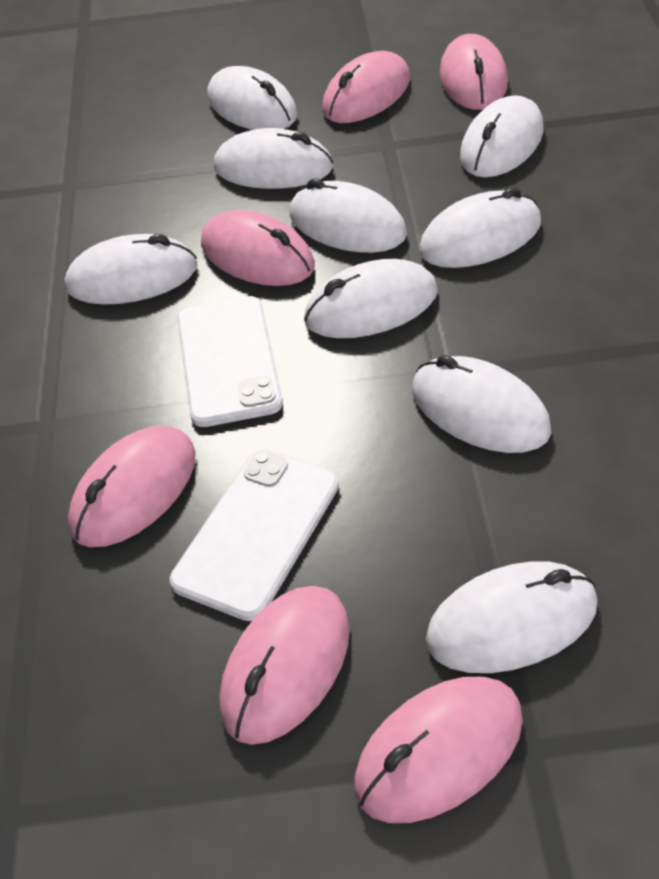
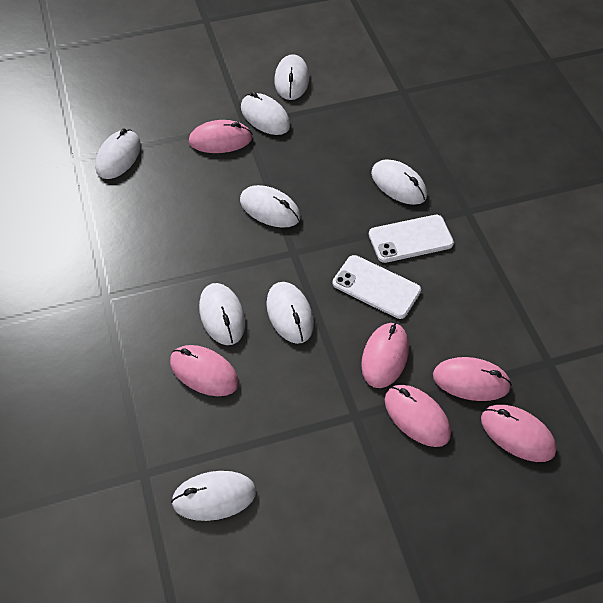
white mouse: [65,234,197,305] [207,66,298,130] [214,128,333,189] [290,178,407,253] [304,259,438,338] [412,355,551,453] [419,187,541,268] [426,561,598,673] [460,95,543,177] = 9 -> [95,129,141,179] [171,471,256,521] [199,283,245,345] [240,185,301,228] [241,92,290,135] [266,282,314,344] [274,54,309,100] [371,159,427,205] = 8

